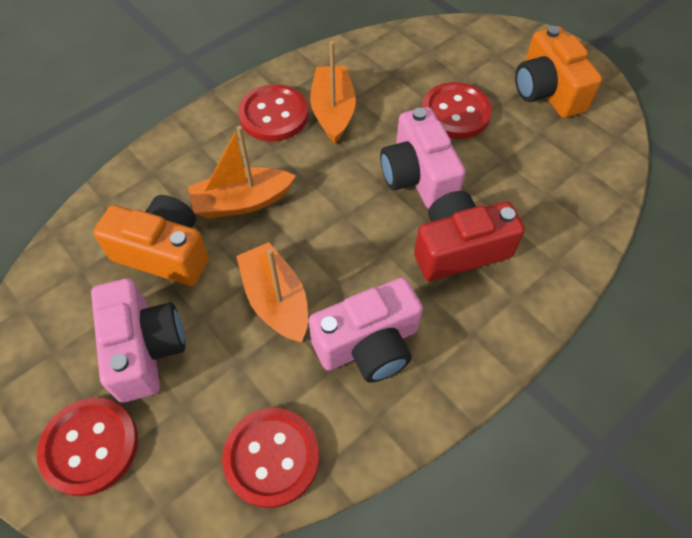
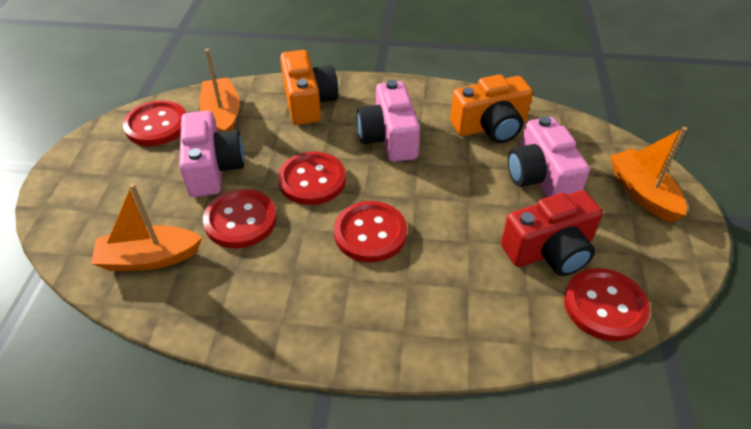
red button: [37,398,138,496] [222,408,319,508] [238,84,308,141] [422,82,492,139] = 4 -> [123,100,186,146] [203,189,277,248] [278,152,346,205] [334,201,407,262] [564,268,650,341] = 5

